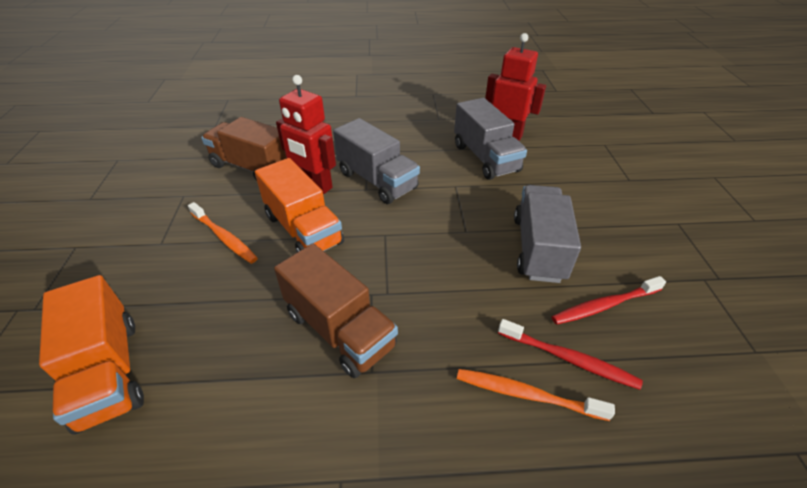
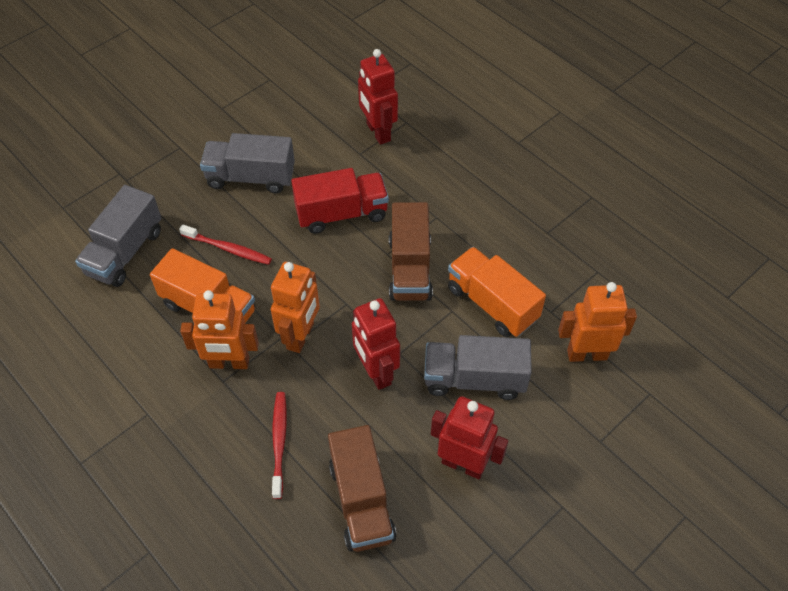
orange robot: none = 0 -> [180,290,259,369] [271,262,320,353] [558,282,637,362] = 3
orange toothbrush: [188,202,258,264] [457,369,615,421] = 2 -> none = 0
red robot: [276,75,336,194] [485,33,546,141] = 2 -> [352,298,400,390] [358,49,398,145] [431,396,508,479] = 3
red truck: none = 0 -> [291,168,389,234] = 1

